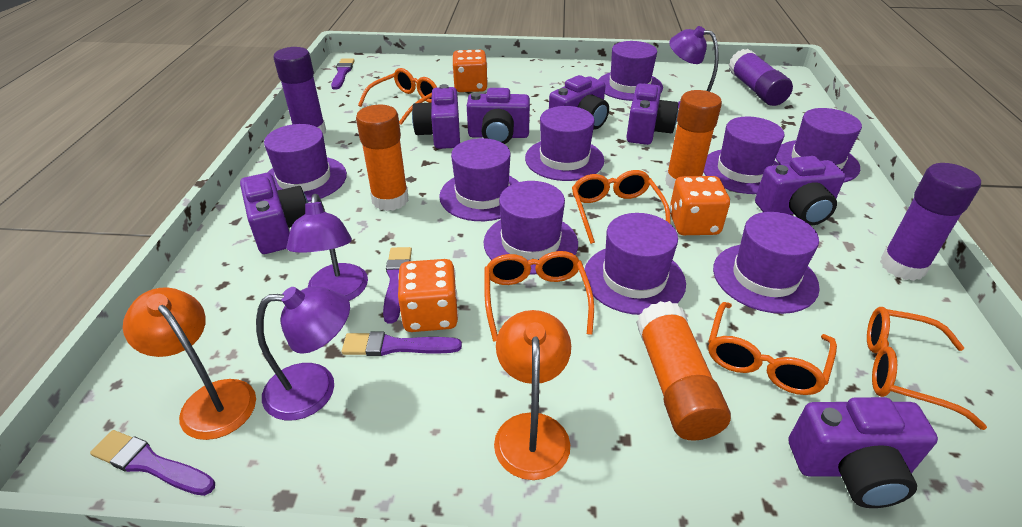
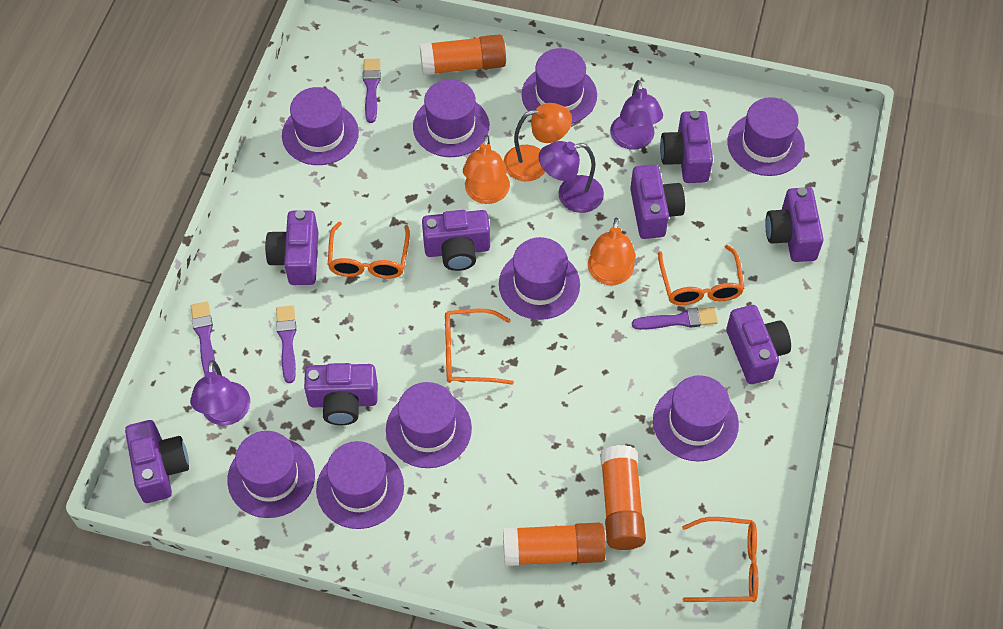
orange dice: [398,259,459,332] [452,50,488,92] [669,176,730,235] = 3 -> none = 0
orange glasses: [358,68,437,125] [484,251,594,342] [572,170,671,244] [708,302,837,395] [867,307,987,430] = 5 -> [328,222,410,279] [445,309,514,385] [658,245,745,305] [682,517,758,602] = 4
orange lamp: [123,287,256,440] [494,310,571,480] = 2 -> [463,135,510,204] [503,103,572,181] [588,218,636,285] = 3
purple camera: [240,173,308,254] [412,84,460,149] [467,88,530,144] [549,75,609,130] [626,83,678,145] [755,156,846,226] [789,397,938,508] = 7 -> [125,420,189,503] [265,210,319,285] [304,363,378,425] [422,210,490,271] [630,165,685,239] [660,111,713,183] [726,305,791,384] [765,187,824,262] = 8
purple glue stick: [273,47,326,134] [729,49,793,106] [880,163,981,281] = 3 -> none = 0

